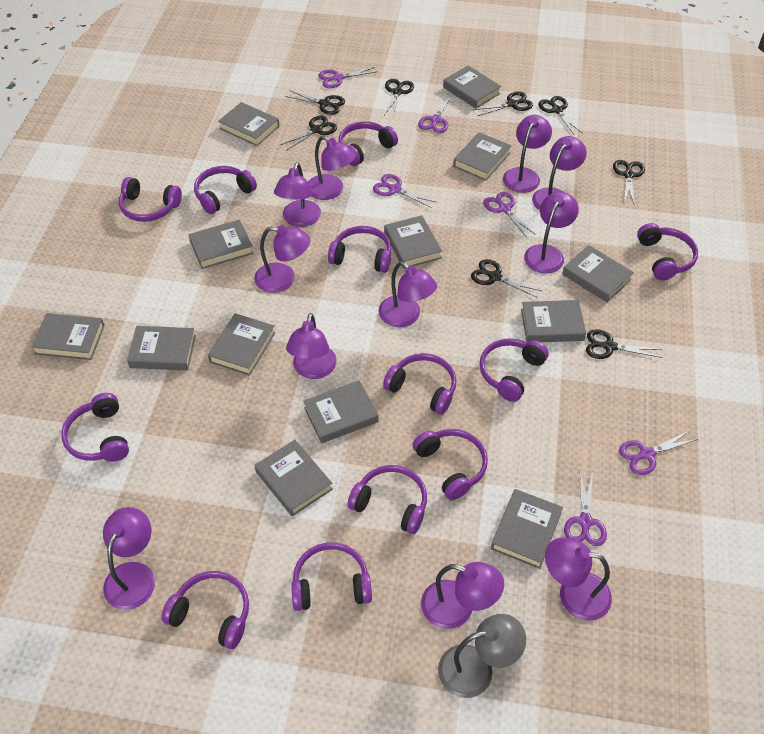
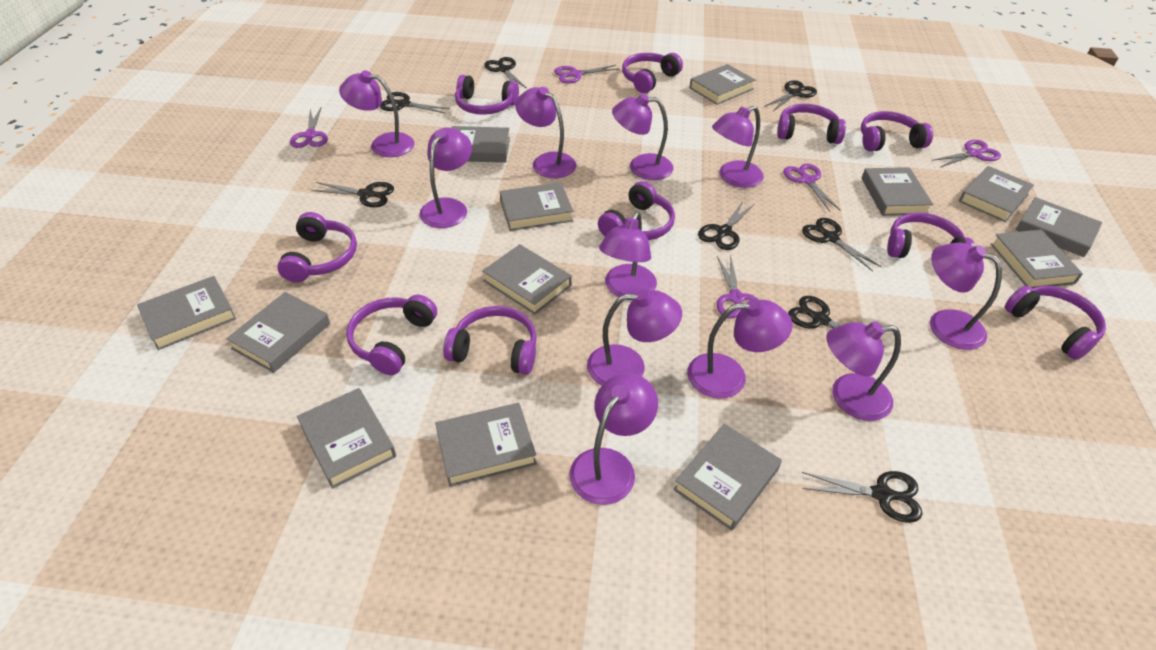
grey lamp: [438,614,526,698] = 1 -> none = 0
purple headphones: [61,393,129,462] [119,177,182,222] [161,571,249,649] [194,166,257,214] [291,542,372,611] [328,226,391,273] [338,121,398,166] [348,465,427,534] [383,353,457,414] [412,429,488,500] [480,338,549,402] [637,223,698,281] = 12 -> [277,212,357,282] [346,295,437,375] [443,306,537,375] [455,75,519,115] [598,181,675,240] [622,53,683,93] [777,104,846,144] [861,111,933,152] [887,212,974,258] [1005,286,1106,360] = 10
purple scissors: [318,67,378,88] [373,174,437,208] [418,95,452,133] [483,192,536,238] [564,472,607,546] [619,430,698,475] = 6 -> [290,107,328,148] [554,65,619,83] [717,254,759,318] [783,163,841,212] [932,140,1001,167] = 5

